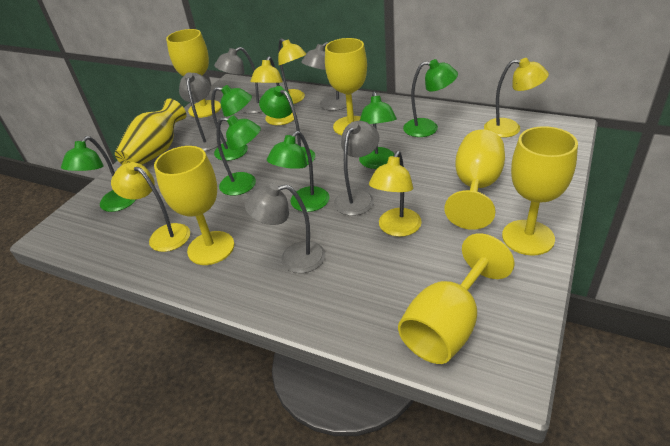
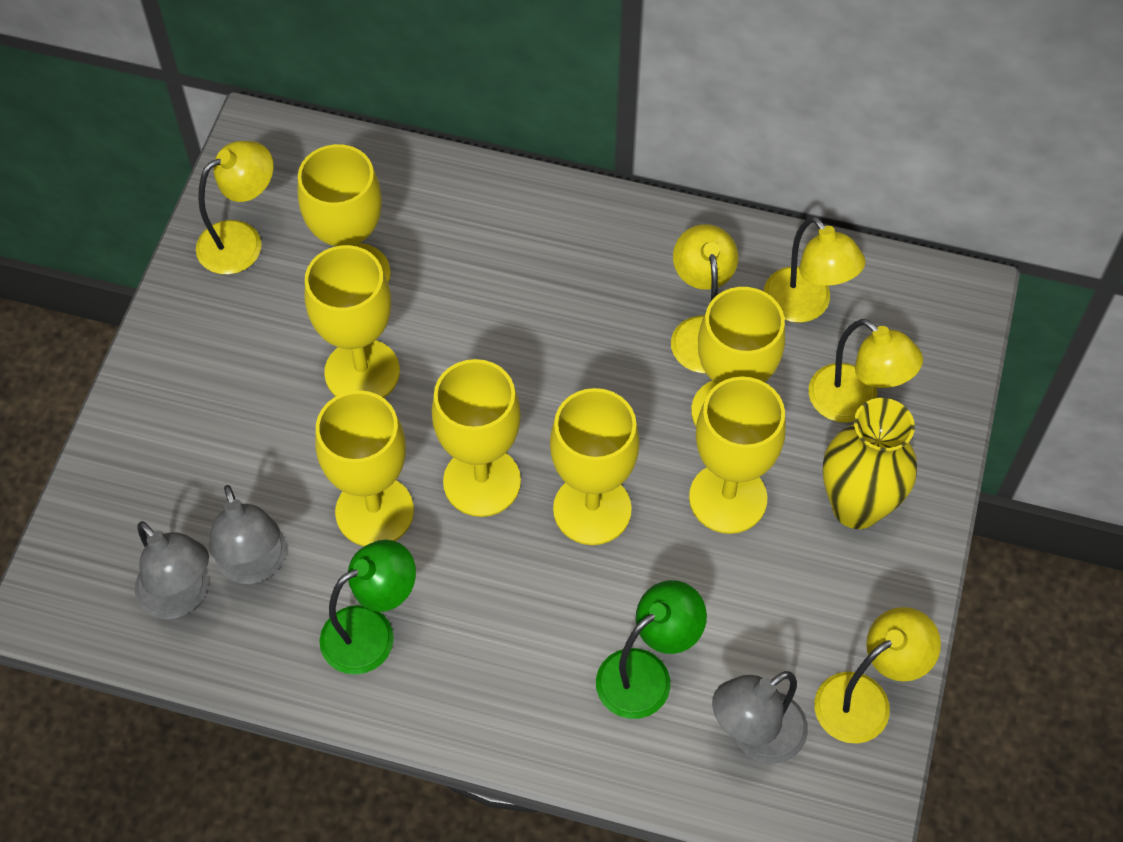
green lamp: [61,136,136,212] [211,85,252,161] [216,115,261,196] [259,86,315,165] [267,131,329,212] [359,91,397,169] [403,59,458,137] = 7 -> [319,540,416,675] [596,580,707,719] = 2
grey lamp: [179,72,222,151] [214,47,263,114] [245,183,326,273] [301,42,347,111] [334,121,379,216] = 5 -> [135,521,209,619] [209,485,287,584] [712,671,808,764] = 3
yellow goblet: [154,146,234,265] [166,29,221,118] [325,38,367,135] [398,233,515,364] [444,129,505,230] [502,126,578,256] = 6 -> [298,144,391,283] [304,245,400,398] [315,390,414,546] [432,359,521,517] [550,388,639,545] [689,377,786,534] [691,287,785,426] = 7

